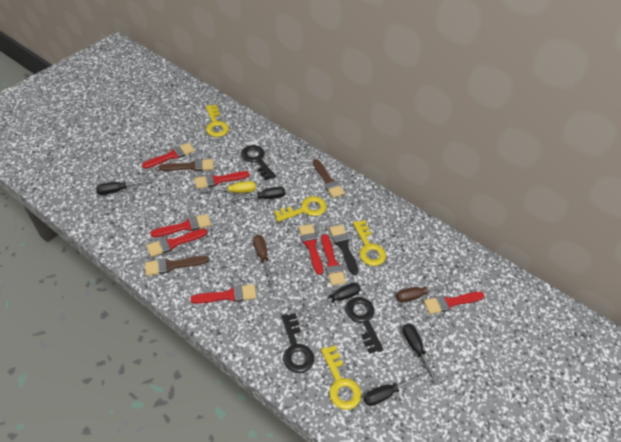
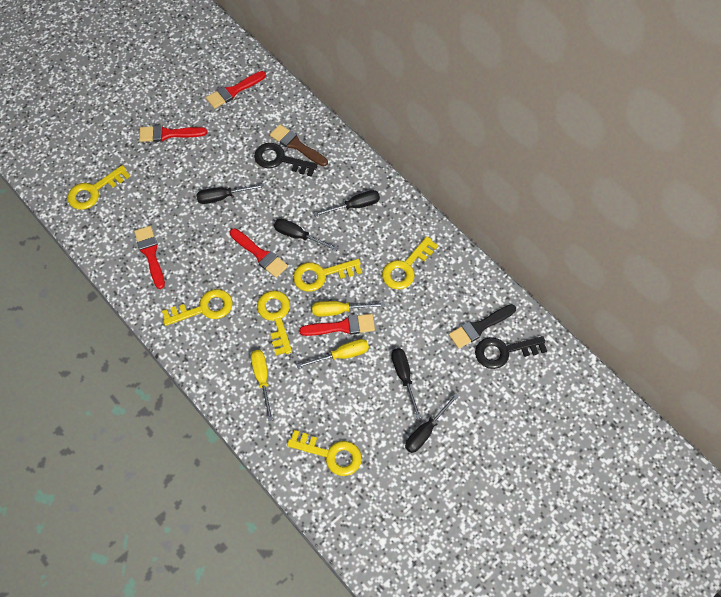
black key: [241,145,276,181] [281,313,314,373] [346,297,384,354] = 3 -> [254,143,318,177] [475,336,547,369] = 2
brown brush: [145,256,209,276] [159,159,214,171] [313,159,345,198] = 3 -> [270,124,328,167] = 1
brown screwdriver: [253,235,274,285] [396,282,454,302] = 2 -> none = 0
red brush: [142,143,195,169] [146,229,207,257] [150,214,211,237] [191,284,256,304] [194,171,250,189] [299,224,323,275] [321,234,346,286] [424,292,485,314] = 8 -> [134,226,165,289] [139,125,207,142] [206,71,266,109] [230,228,288,278] [299,314,375,336] = 5
yellow key: [206,105,229,137] [274,196,327,222] [321,345,362,410] [353,220,386,266] = 4 -> [68,165,130,210] [162,289,233,326] [257,291,292,355] [287,430,362,476] [293,259,362,292] [382,236,438,289] = 6
yellow screwdriver: [201,181,256,193] = 1 -> [251,350,273,421] [296,339,369,369] [312,301,385,317] = 3

